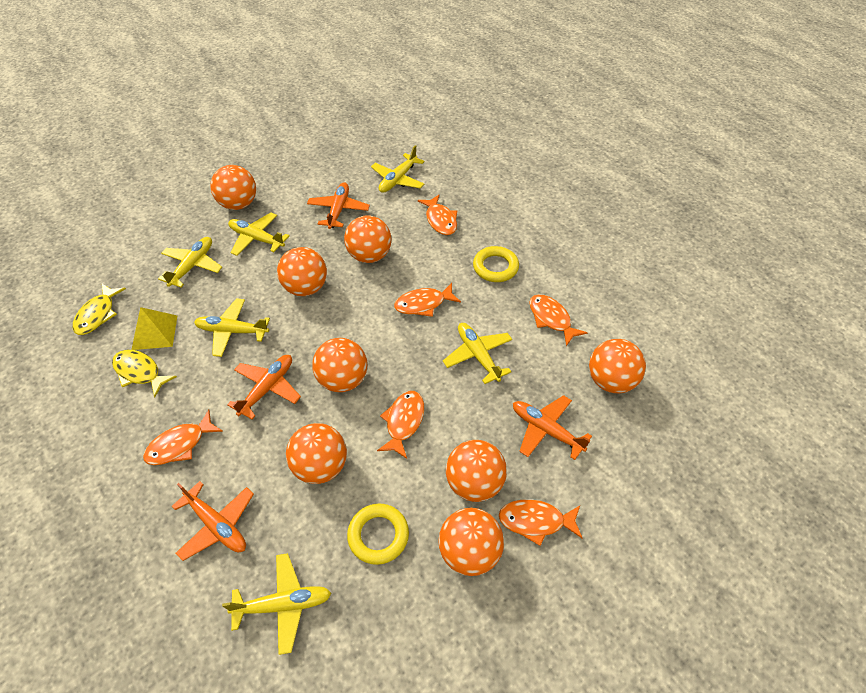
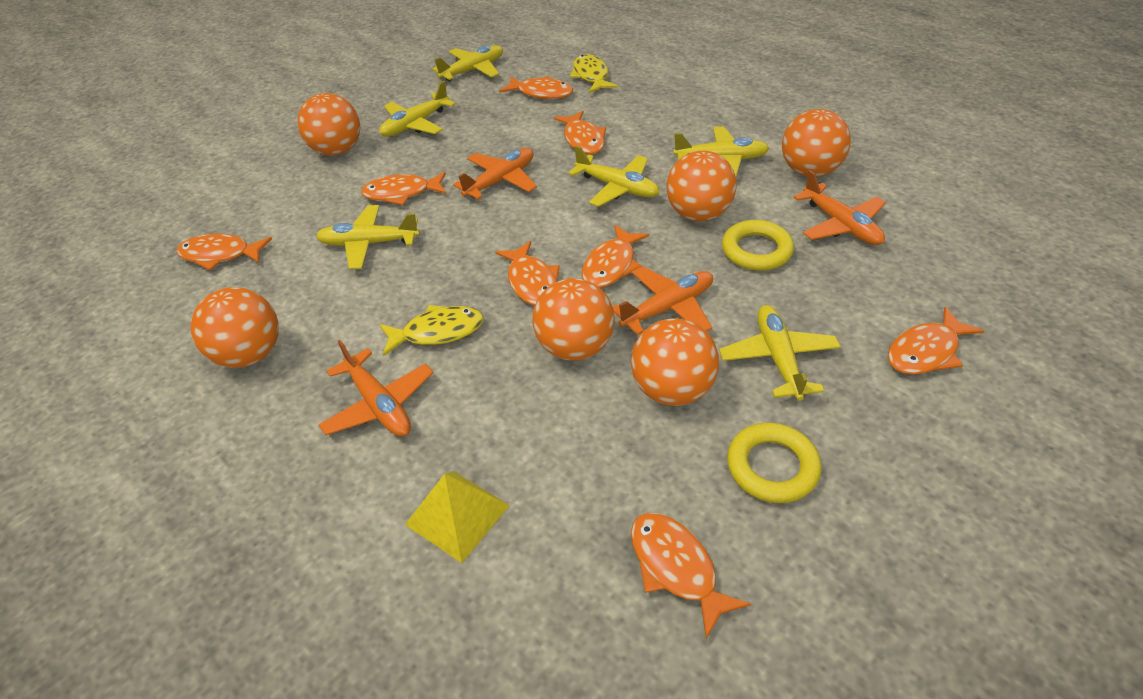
orange ball: [210,165,256,210] [277,247,327,296] [286,423,347,484] [312,338,367,392] [344,215,391,263] [438,508,504,576] [446,440,507,502] [589,339,646,393] = 8 -> [191,287,279,368] [298,93,360,156] [532,278,615,361] [631,318,719,406] [666,151,736,221] [782,109,851,177] = 6
orange fish: [143,410,223,465] [377,391,424,459] [394,283,461,317] [418,194,457,235] [499,499,582,546] [529,294,588,346] = 6 -> [177,234,272,270] [361,172,446,205] [495,241,560,306] [499,76,573,99] [554,111,606,155] [582,225,649,288] [631,513,751,639] [888,307,984,375] = 8

